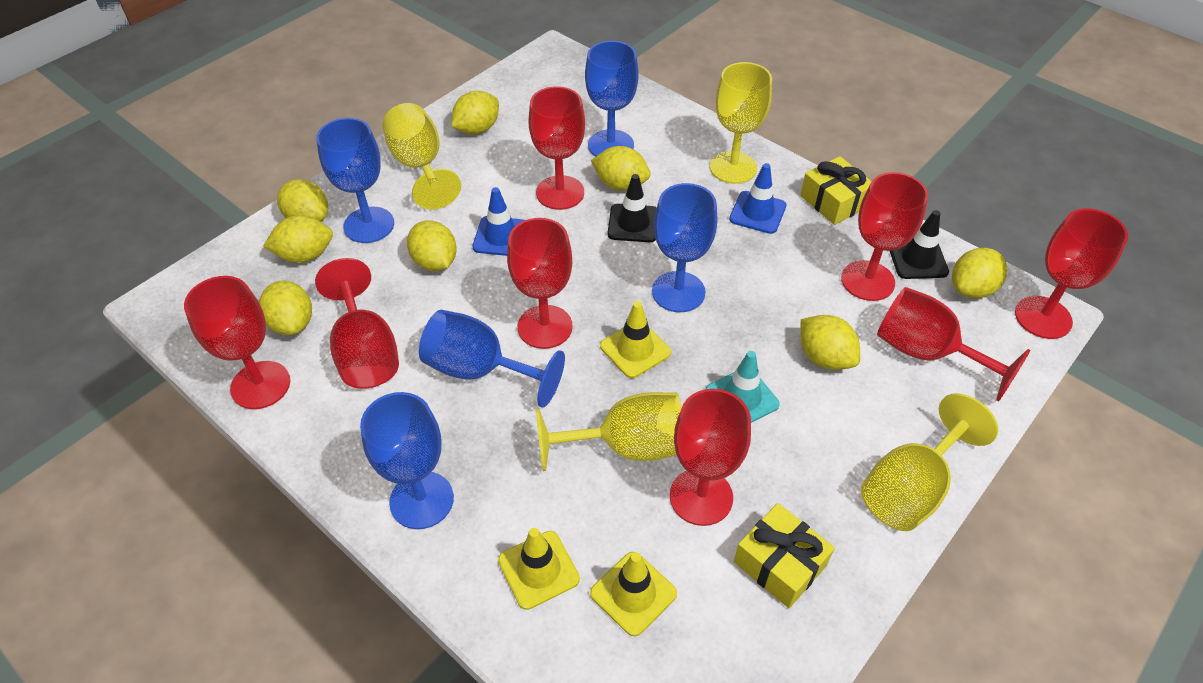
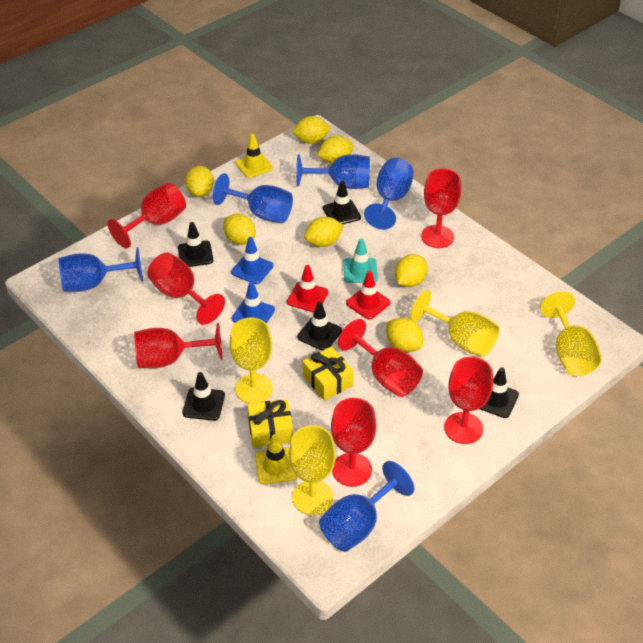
black traffic cone: [608,174,657,242] [890,210,949,279] = 2 -> [178,222,214,267] [182,372,225,421] [297,302,342,351] [323,181,361,224] [480,367,519,418] = 5
red goblet: [184,276,290,409] [315,258,399,389] [507,218,573,349] [528,86,585,210] [670,389,751,526] [841,172,928,301] [877,287,1031,402] [1015,209,1128,339] = 8 -> [108,183,186,249] [134,323,223,368] [147,253,225,325] [331,398,377,487] [338,319,423,397] [421,168,461,248] [444,357,493,444] = 7
red traffic cone: none = 0 -> [287,265,329,312] [346,271,391,320] = 2
yellow lemon: [259,281,312,335] [263,215,333,263] [277,179,328,222] [407,220,457,271] [451,91,499,134] [591,146,651,191] [801,315,860,370] [952,248,1007,298] = 8 -> [185,166,214,197] [223,213,256,245] [292,116,330,144] [304,217,344,247] [317,136,354,164] [386,318,423,352] [395,254,428,287] = 7
yellow traffic cone: [498,528,580,610] [590,552,677,636] [600,301,671,378] = 3 -> [235,134,273,178] [255,434,297,484] = 2

